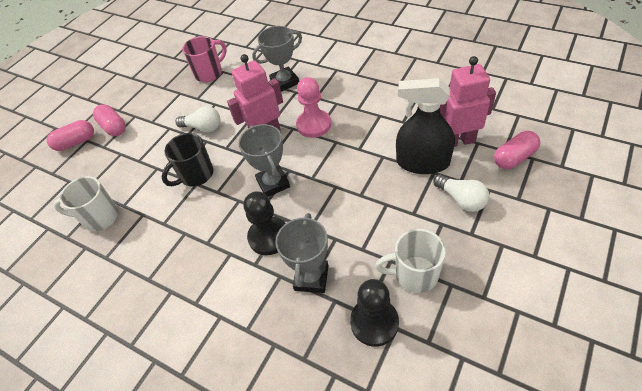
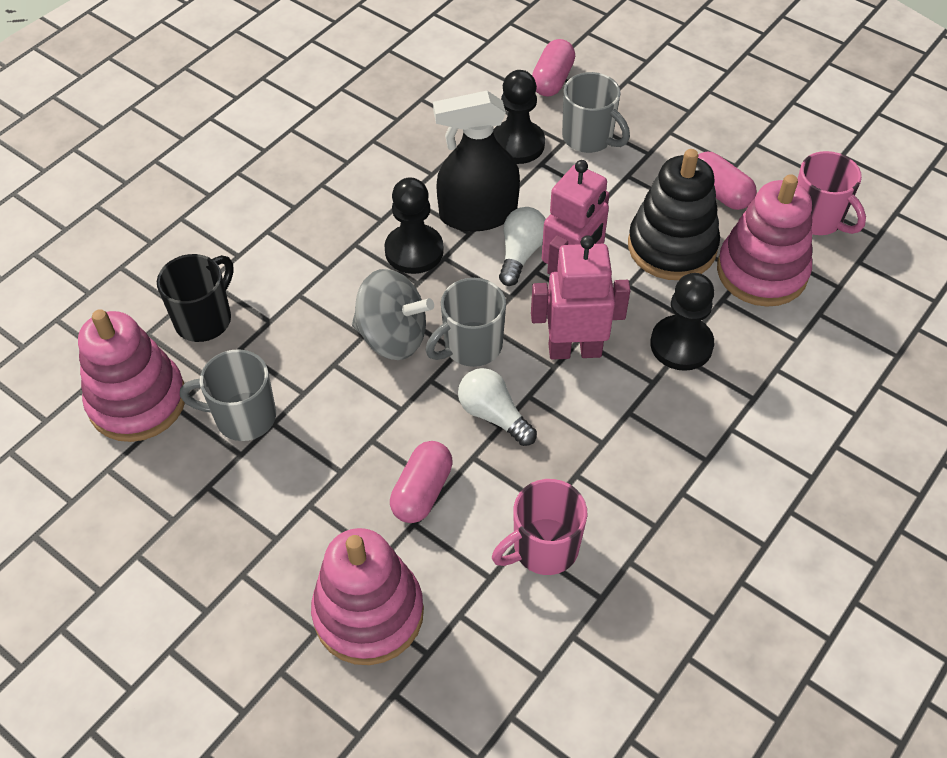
black pawn: [244,191,286,255] [350,279,399,347] = 2 -> [385,177,444,274] [493,70,545,164] [650,273,714,371] = 3
black stacking toy: none = 0 -> [628,149,720,280] = 1
grey mug: none = 0 -> [180,349,276,441] [426,278,506,367] [562,72,630,153] = 3
grey spinning top: none = 0 -> [352,269,434,360] = 1
grey trophy: [238,124,290,197] [252,26,302,92] [275,213,328,293] = 3 -> none = 0
pink mug: [182,36,227,82] = 1 -> [492,479,587,575] [798,151,866,235] = 2
pink pawn: [296,77,331,138] = 1 -> none = 0
pink stacking toy: none = 0 -> [78,309,185,442] [311,528,424,665] [717,174,812,307] = 3
white mug: [54,176,118,231] [375,229,446,293] = 2 -> none = 0

